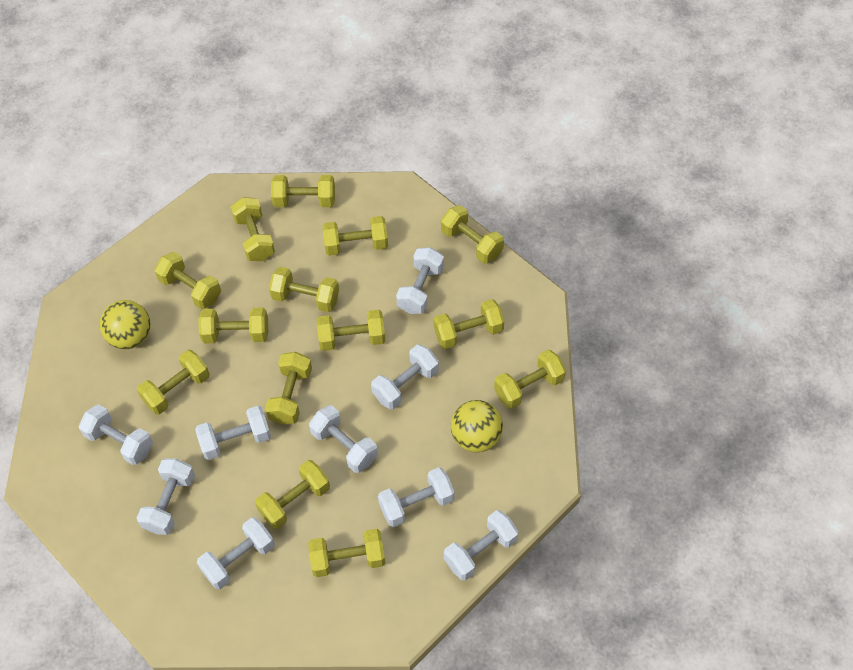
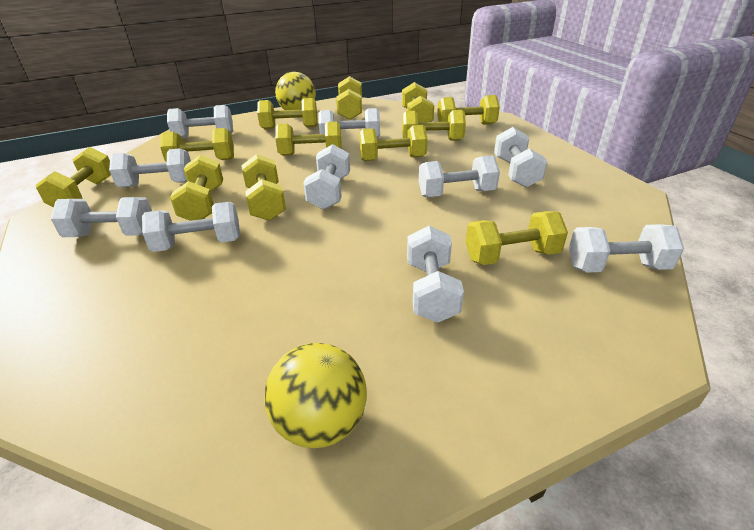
white dumbbell: [79,404,153,465] [137,458,195,535] [195,406,271,460] [197,517,275,589] [309,405,378,473] [371,344,439,409] [378,467,454,527] [396,247,444,314] [444,510,519,581] = 9 -> [51,197,152,237] [109,149,191,187] [142,202,240,252] [167,105,233,138] [303,144,350,210] [319,108,380,138] [407,226,464,323] [419,155,500,197] [494,127,547,188] [569,224,684,273] = 10
yellow dumbbell: [137,350,210,414] [154,252,221,309] [198,307,268,343] [231,197,275,261] [255,460,330,529] [265,352,312,425] [269,267,339,312] [271,175,335,207] [308,529,385,577] [317,310,385,351] [322,216,388,256] [434,299,504,349] [441,205,504,264] [494,350,566,409] = 14 -> [36,147,111,207] [160,128,234,162] [170,155,223,221] [241,154,286,221] [257,98,318,130] [275,122,342,156] [336,76,362,120] [359,125,428,161] [402,82,434,122] [402,110,466,141] [437,95,500,125] [466,211,568,265] = 12

